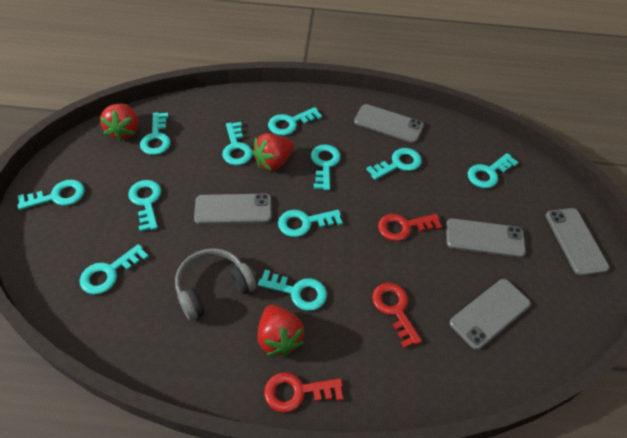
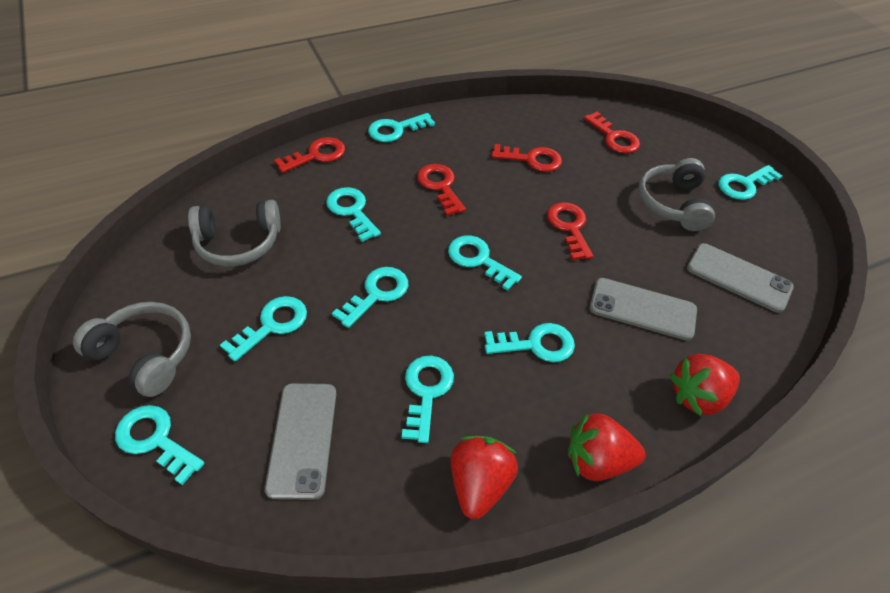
grey headphones: [175,248,256,321] = 1 -> [73,302,191,397] [188,200,281,266] [638,158,715,231] = 3
grey phone: [194,194,271,224] [354,104,424,143] [446,218,526,257] [449,279,530,350] [546,208,609,276] = 5 -> [265,383,336,500] [590,278,697,341] [687,243,794,313] = 3
red key: [264,372,343,413] [372,283,422,348] [378,214,442,241] = 3 -> [274,137,345,173] [417,164,466,216] [492,144,562,172] [547,202,593,260] [584,112,640,154] = 5
turquoise key: [17,180,85,210] [80,244,149,294] [128,180,161,232] [140,112,170,155] [222,122,252,165] [258,270,327,311] [268,107,322,135] [278,210,343,237] [311,144,341,190] [366,148,422,180] [468,153,518,188] = 11 -> [115,405,205,485] [220,296,307,361] [326,187,381,242] [332,267,408,328] [368,113,435,142] [402,355,454,443] [448,235,522,291] [484,323,575,362] [719,165,782,200] = 9

